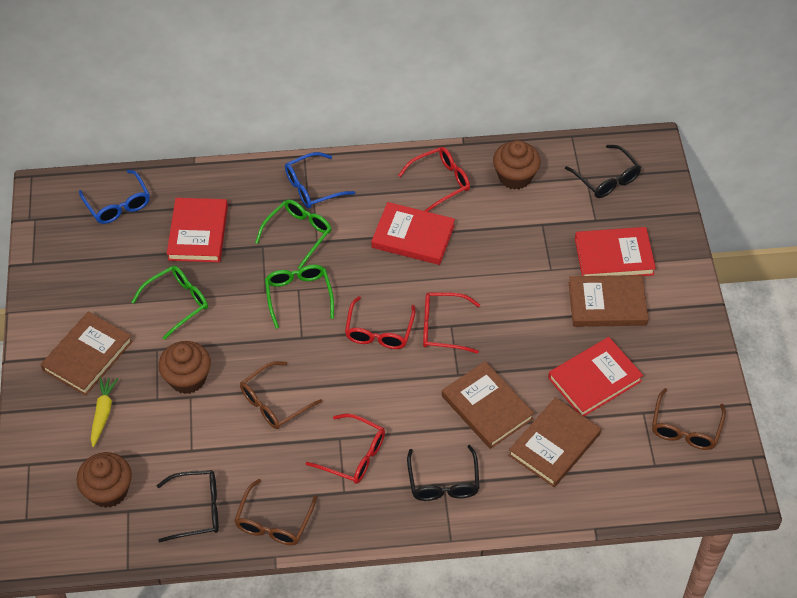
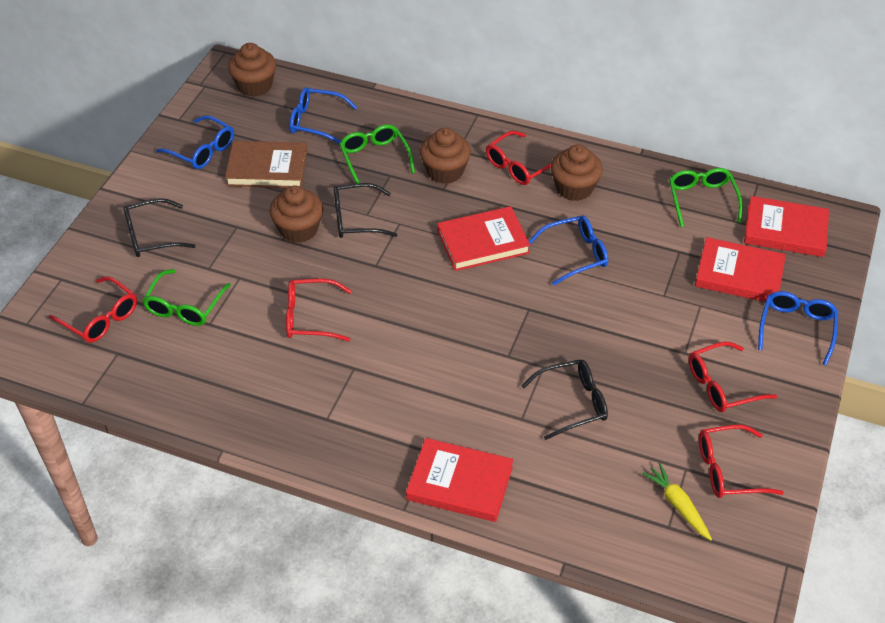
blue glasses: [79,170,150,224] [285,152,355,209] = 2 -> [156,115,234,169] [289,87,357,144] [529,215,608,286] [758,291,838,366] = 4
brown book: [41,312,133,396] [442,361,534,449] [508,397,601,487] [569,275,648,327] = 4 -> [225,141,307,188] = 1
brown cupcake: [77,452,132,508] [159,341,211,394] [493,140,541,190] = 3 -> [228,43,276,97] [270,185,323,243] [420,128,471,184] [551,144,603,201] = 4
brown glasses: [234,479,317,545] [240,361,322,429] [652,388,726,450] = 3 -> none = 0
red glasses: [306,414,385,484] [345,296,415,349] [398,147,470,212] [423,292,480,354] = 4 -> [49,276,137,343] [286,278,352,341] [486,131,551,185] [689,342,777,412] [699,425,784,498] = 5

